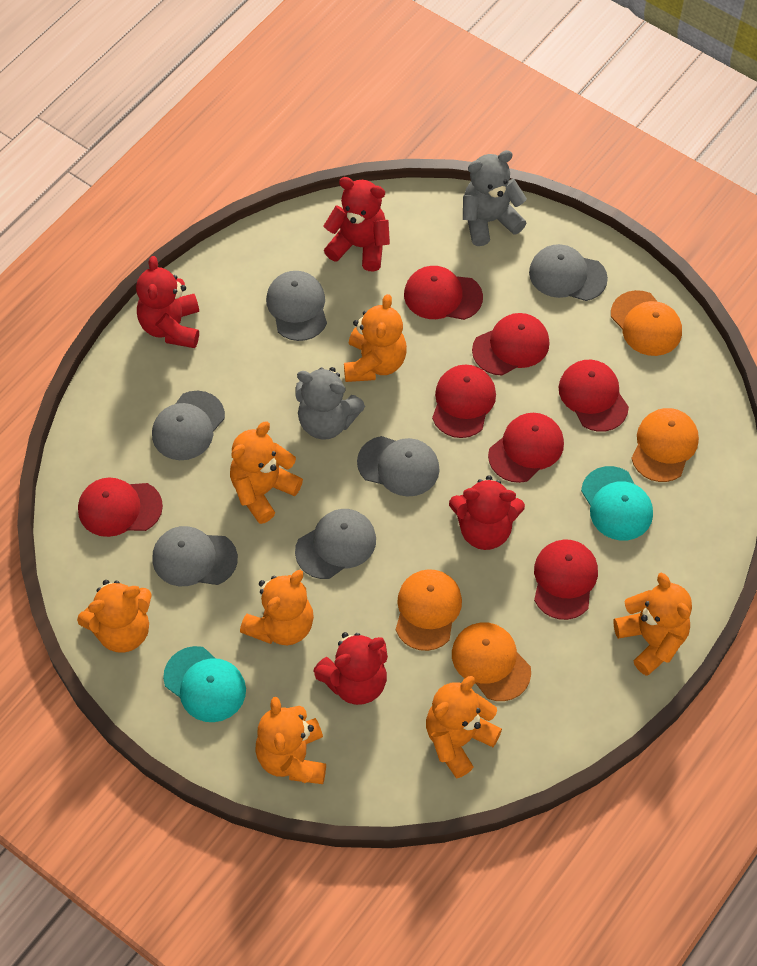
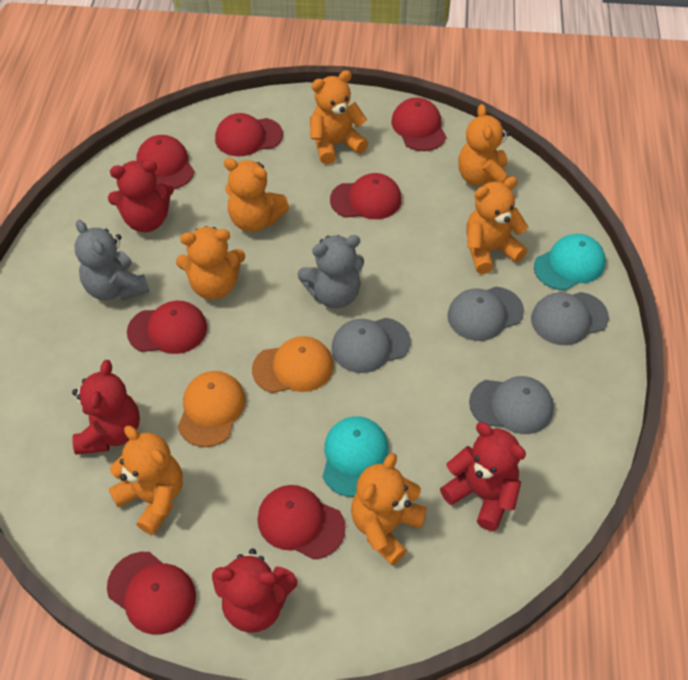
grey cap: [152,391,225,460] [152,526,238,586] [266,271,327,341] [295,509,376,579] [357,436,440,496] [529,244,608,301] = 6 -> [332,318,411,373] [447,287,524,341] [469,376,554,434] [531,292,609,345] = 4
orange cap: [396,569,462,651] [452,622,531,701] [611,290,682,356] [631,408,699,482] = 4 -> [178,371,246,447] [252,336,334,393] = 2

